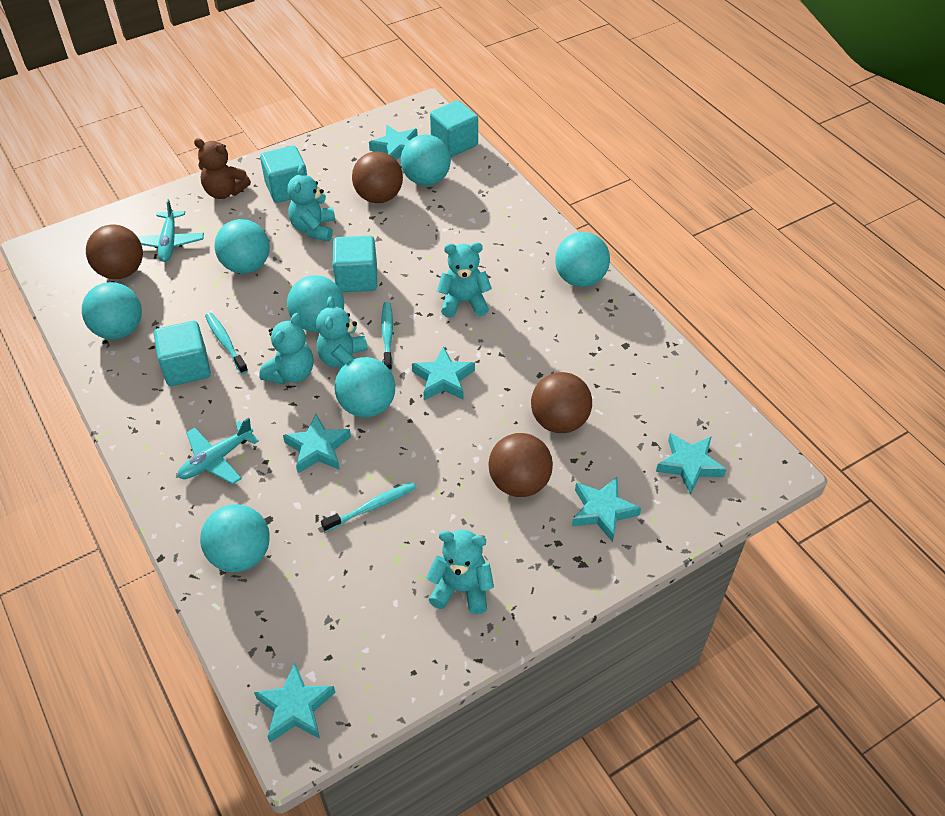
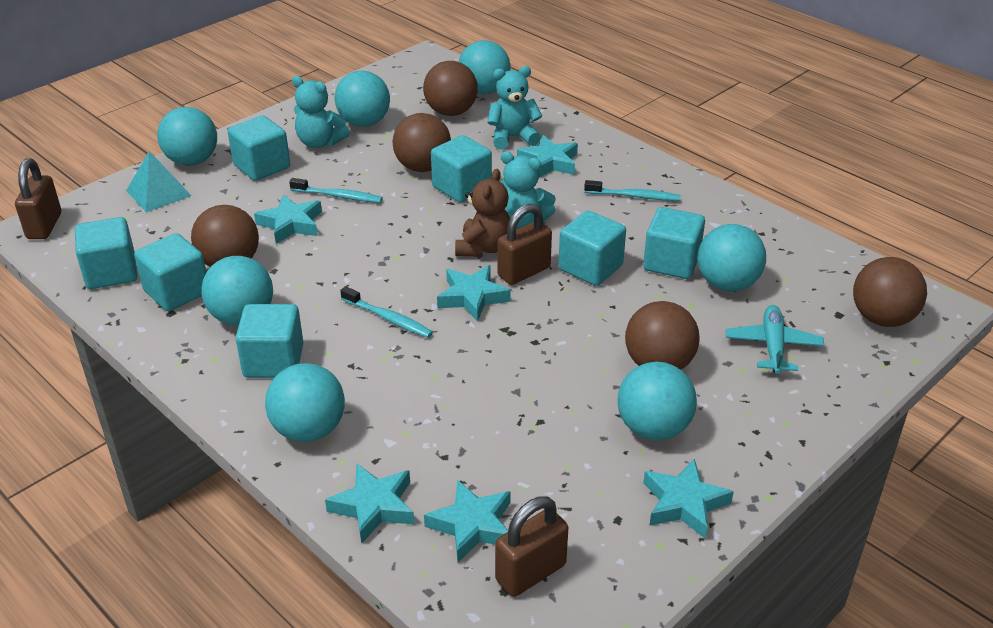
brown ball: [86,225,143,279] [352,152,403,203] [489,433,553,497] [531,372,592,433] = 4 -> [191,205,259,267] [393,113,451,172] [423,61,478,116] [625,301,700,370] [853,257,927,327] = 5
brown padlock: none = 0 -> [15,158,61,239] [495,496,568,597] [498,204,552,285] = 3
turquoise cube: [154,321,211,386] [260,146,307,203] [333,236,377,292] [430,100,478,157] = 4 -> [75,217,138,289] [134,233,206,311] [228,116,290,181] [235,304,303,378] [431,135,492,203] [558,211,626,286] [643,207,705,279] = 7
turquoise plane: [137,199,204,262] [178,418,259,484] = 2 -> [725,305,824,374] = 1
turquoise pyramid: none = 0 -> [126,151,192,212] = 1
turquoise teddy bear: [259,313,314,385] [288,165,335,241] [316,297,368,371] [426,530,494,614] [437,242,492,318] = 5 -> [292,76,350,148] [488,66,542,149] [500,151,556,229] = 3

